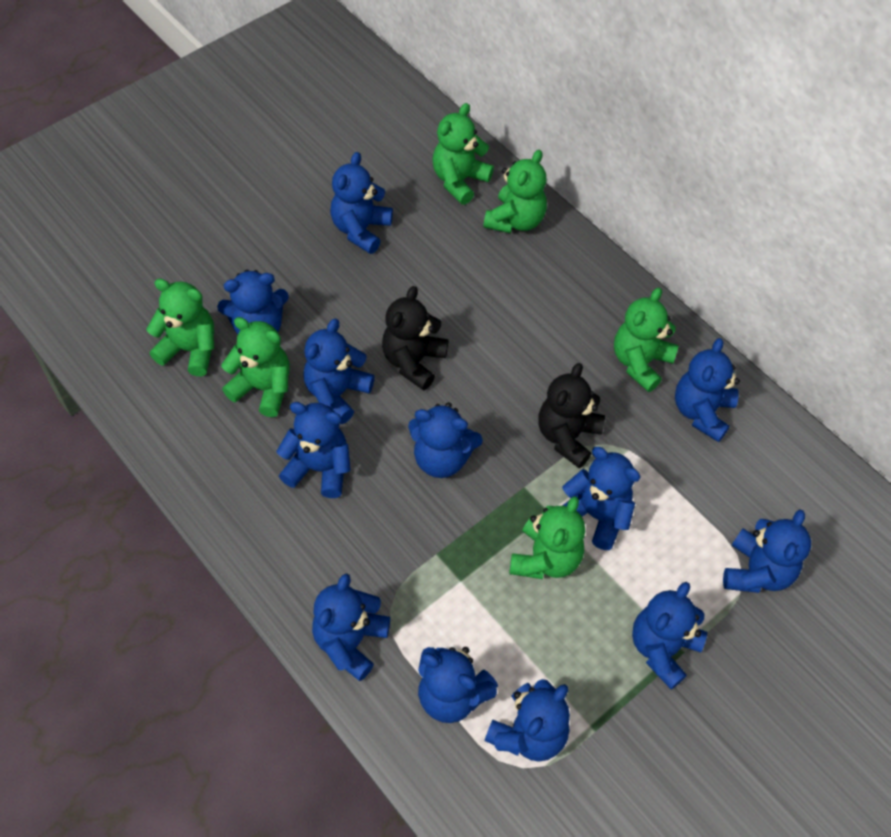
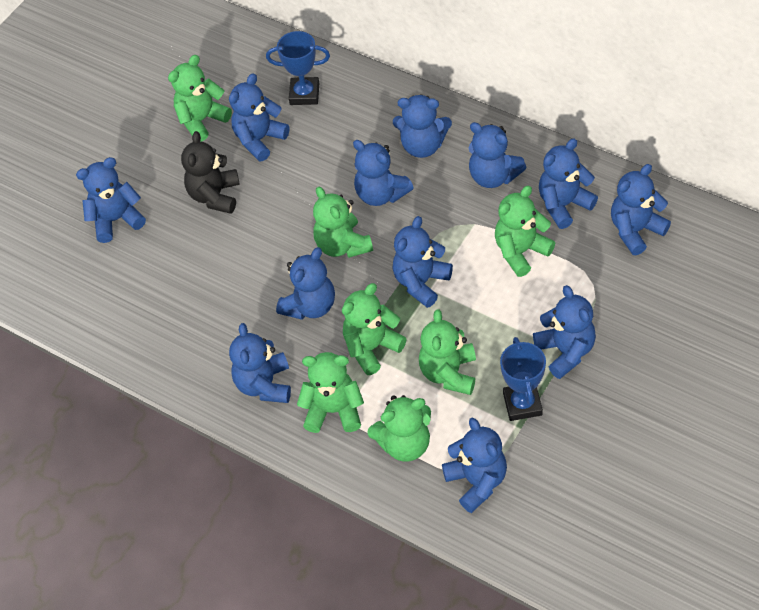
black teddy bear: [382,286,448,391] [538,363,605,468] = 2 -> [181,131,240,214] = 1
blue trophy: none = 0 -> [266,31,330,105] [500,337,546,421] = 2
green teddy bear: [146,279,215,376] [221,317,290,417] [432,103,494,205] [483,150,547,233] [509,496,585,579] [614,288,679,392] = 6 -> [168,55,232,142] [297,352,364,433] [313,187,373,258] [342,283,407,375] [367,395,431,462] [419,309,476,395] [495,186,555,277] = 7

